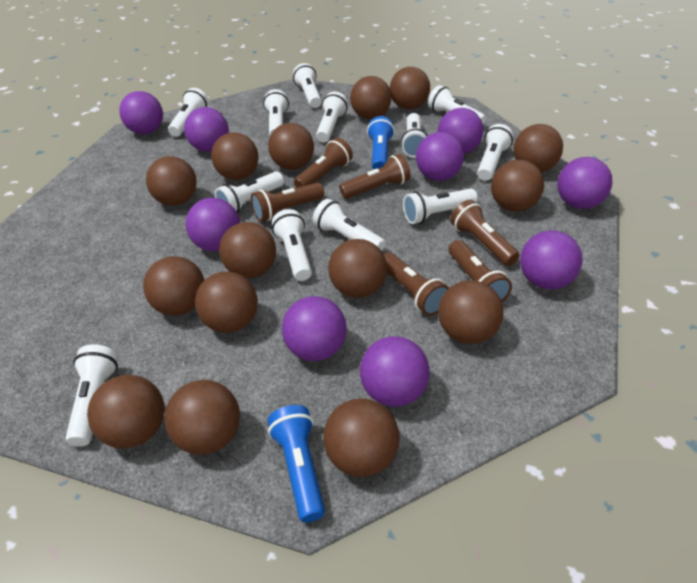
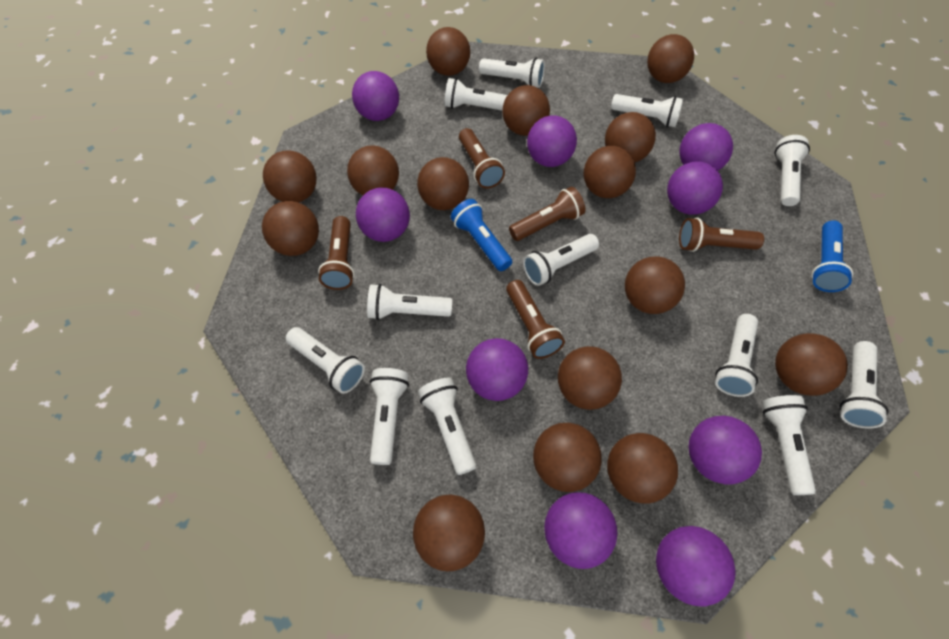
brown flashlight: [251,182,324,222] [294,138,353,188] [339,154,411,199] [384,252,449,316] [449,240,512,302] [450,200,520,266] = 6 -> [318,216,354,290] [459,128,505,188] [506,280,565,359] [509,187,585,241] [679,218,764,252] = 5

